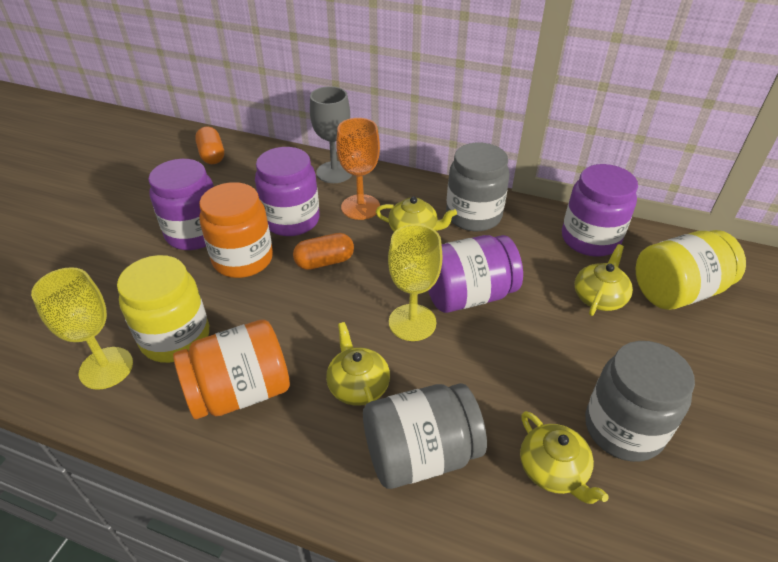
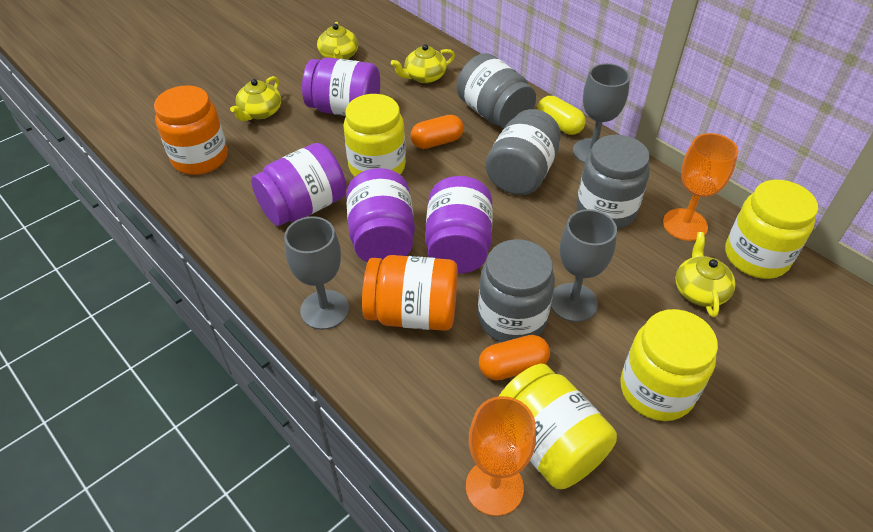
grey goblet: [310,86,352,183] = 1 -> [284,216,349,330] [551,209,617,322] [573,63,630,163] = 3
grey jar: [363,383,487,489] [446,143,510,231] [585,341,695,462] = 3 -> [457,53,536,129] [478,239,555,342] [485,109,561,195] [577,135,650,229] = 4
orange goblet: [336,118,380,220] = 1 -> [466,396,536,516] [663,133,739,241] = 2
yellow capsule: none = 0 -> [537,96,586,135] = 1
yellow goblet: [31,267,133,390] [388,224,443,341] = 2 -> none = 0
yellow jar: [117,255,209,363] [636,230,746,310] = 2 -> [343,94,406,177] [498,364,617,489] [620,309,718,421] [725,180,818,279] = 4

